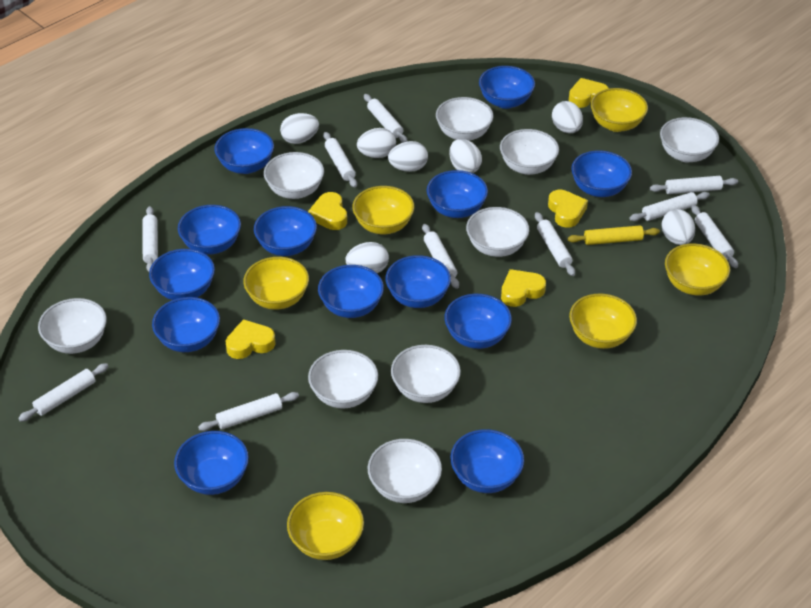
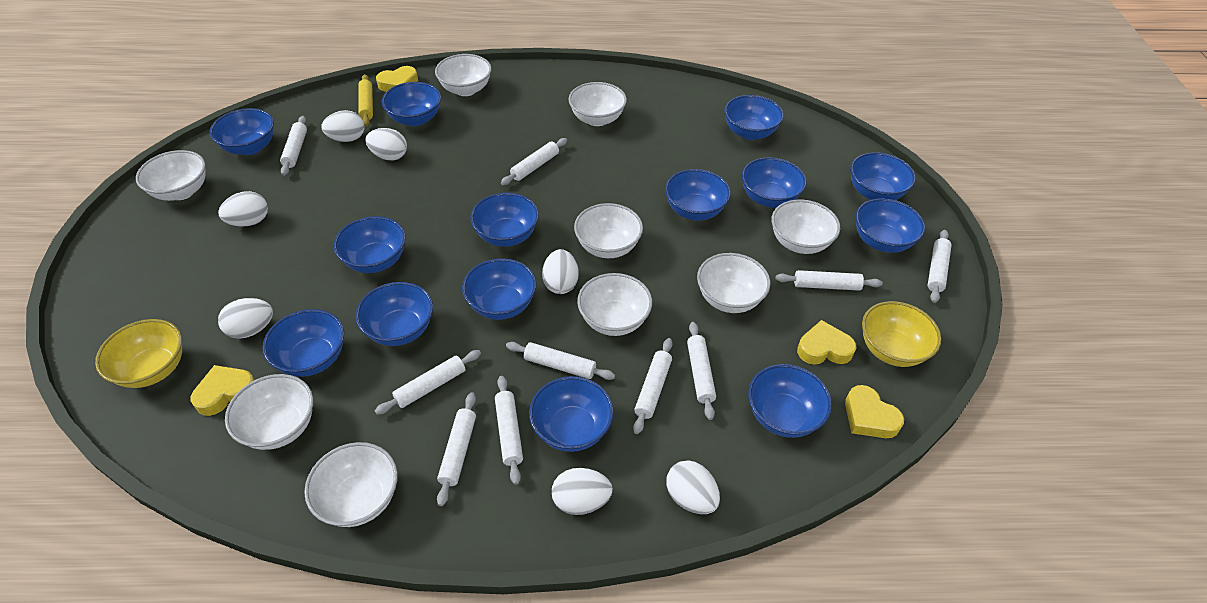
blue bowl: [149,249,215,300] [152,297,220,352] [174,431,249,495] [178,205,241,255] [215,128,274,174] [254,206,317,256] [318,265,384,318] [386,255,451,308] [427,170,488,218] [444,294,512,349] [450,429,524,493] [479,66,535,109] [571,150,632,197] = 13 -> [210,108,274,155] [263,309,344,377] [334,216,406,273] [355,282,433,346] [382,82,441,126] [462,258,536,320] [470,192,539,247] [529,376,614,452] [665,169,731,221] [724,95,784,140] [741,157,807,208] [748,364,832,438] [850,152,916,200] [855,198,925,253] = 14
yellow bowl: [243,257,309,310] [287,492,364,560] [352,186,415,234] [569,294,637,349] [590,88,648,132] [665,244,730,296] = 6 -> [95,319,182,388] [862,301,941,367] = 2
yellow heart: [226,319,276,359] [308,192,347,230] [501,269,546,307] [548,190,588,228] [569,78,609,108] = 5 -> [191,365,255,416] [376,66,418,92] [797,320,856,365] [845,385,904,438] = 4

